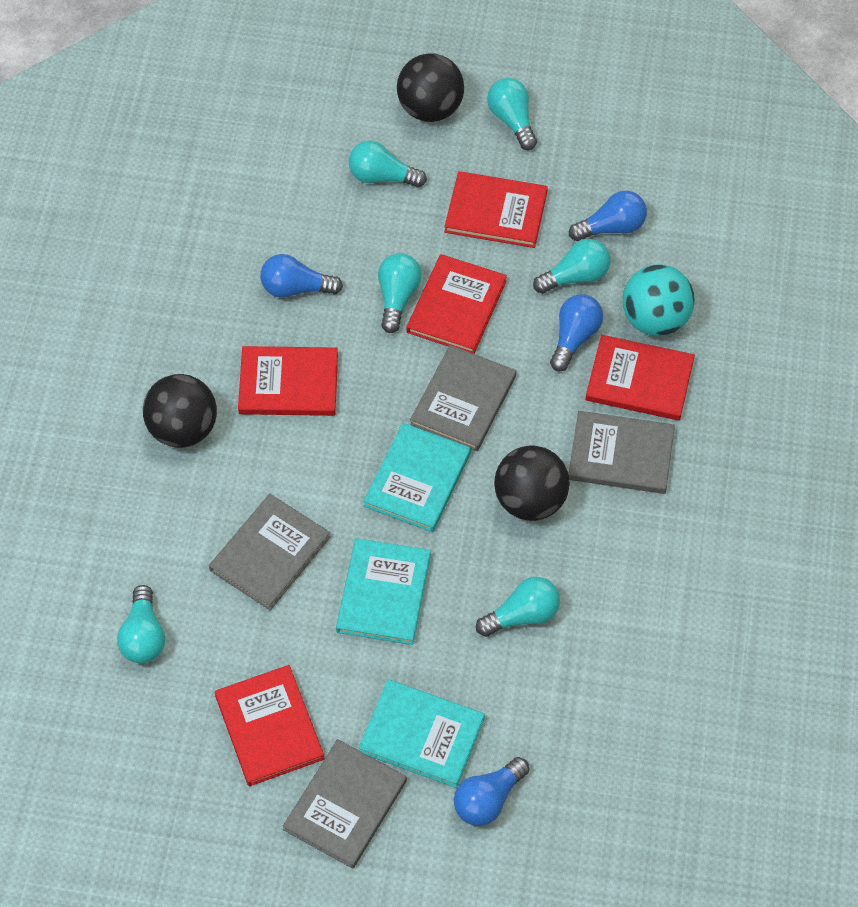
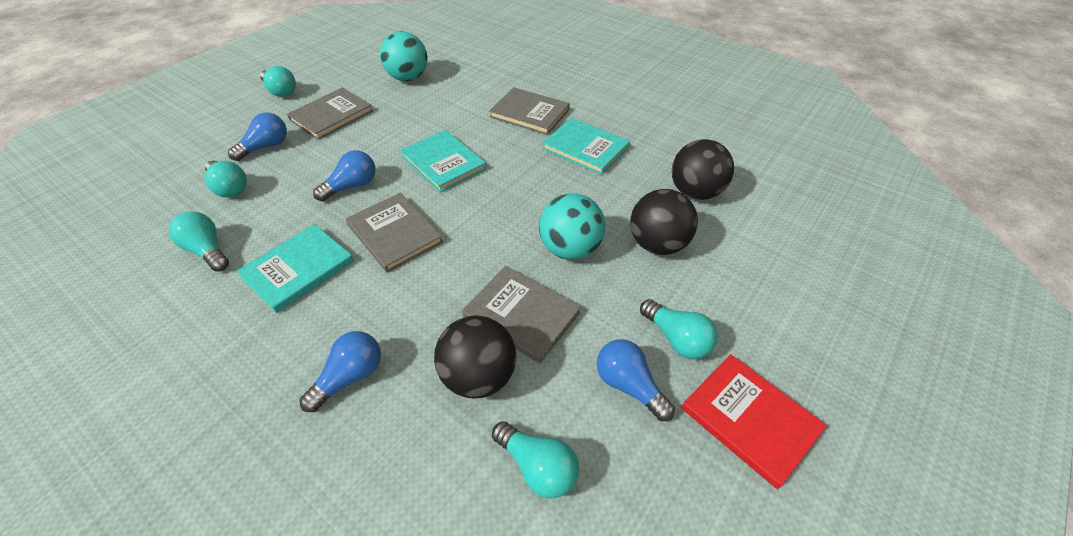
red book: [215,665,325,786] [238,346,338,416] [406,254,507,354] [444,171,548,248] [585,335,695,421] = 5 -> [681,354,827,489] = 1
turquoise ball: [622,264,695,336] = 1 -> [380,31,427,81] [539,193,605,260] = 2
turquoise light bulb: [117,585,165,663] [349,141,427,187] [378,253,422,333] [476,577,560,637] [487,78,537,150] [533,239,610,294] = 6 -> [169,211,229,272] [205,160,247,197] [260,66,296,97] [492,421,579,498] [640,299,717,359] = 5

